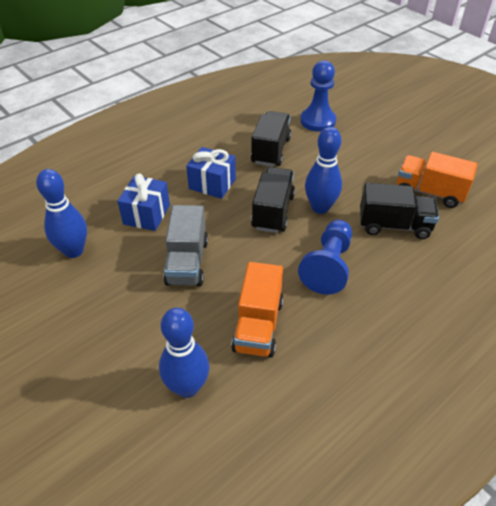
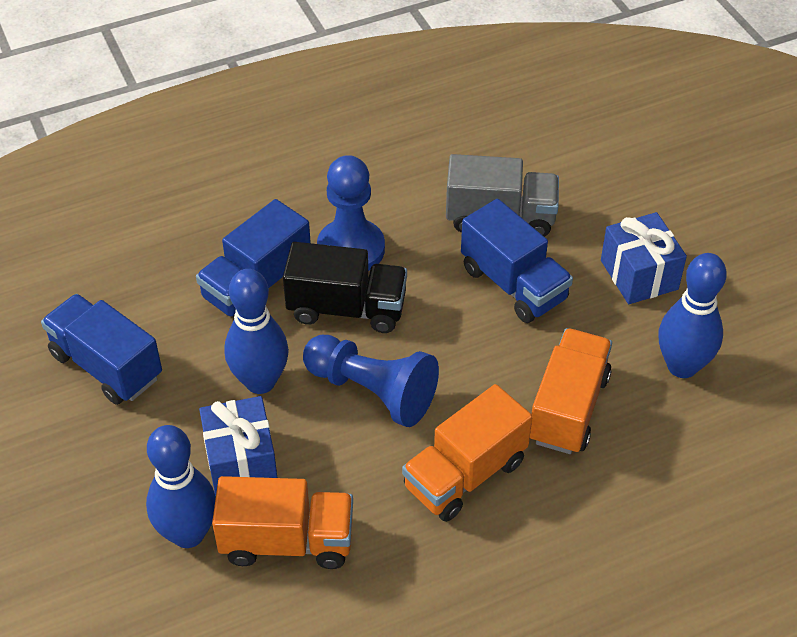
black truck: [251,111,291,167] [251,167,295,233] [360,183,439,239] = 3 -> [283,242,407,333] = 1
blue truck: none = 0 -> [41,294,162,405] [196,199,311,318] [461,199,573,323] = 3
orange truck: [231,262,283,357] [397,152,478,208] = 2 -> [212,476,353,569] [402,384,532,522] [530,328,612,454] = 3

